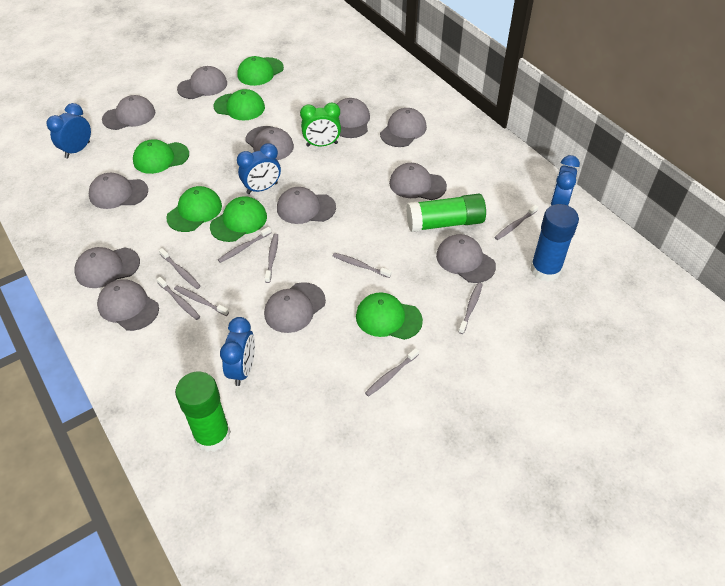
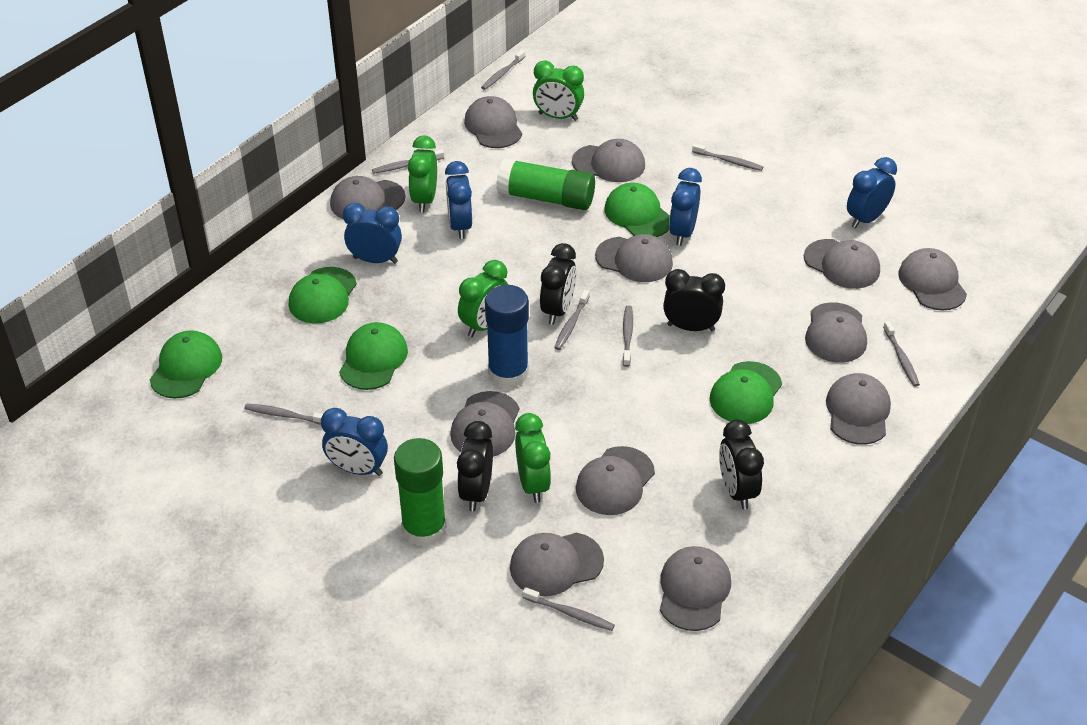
black clock: none = 0 -> [457,421,493,511] [540,243,577,325] [663,269,725,331] [719,420,764,509] = 4
blue clock: [47,103,91,158] [220,317,255,386] [237,143,281,194] [551,155,580,206] = 4 -> [321,408,388,476] [343,203,402,264] [445,161,472,239] [669,168,702,246] [847,157,897,229] = 5
green cap: [133,139,189,174] [166,186,222,232] [210,196,267,242] [214,89,265,121] [237,56,284,86] [356,292,423,340] = 6 -> [150,330,222,398] [289,267,357,323] [339,322,408,390] [604,183,670,237] [710,361,782,424] = 5
green clock: [300,103,341,147] = 1 -> [408,135,437,212] [458,260,508,337] [515,413,551,503] [533,61,584,121] = 4
grey toothbrush: [157,277,200,320] [159,248,201,289] [174,286,229,316] [218,227,272,263] [265,234,278,283] [333,253,392,278] [365,348,419,397] [459,282,483,334] [494,205,538,240] = 9 -> [244,404,323,424] [372,150,444,174] [481,50,526,90] [522,587,615,631] [554,290,590,350] [623,305,633,367] [692,143,763,171] [883,321,920,387] = 8

